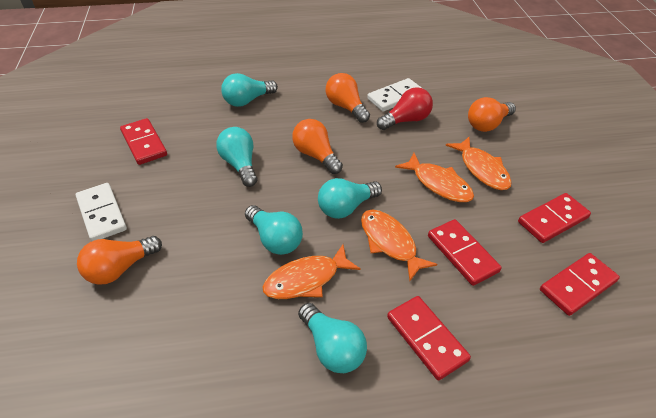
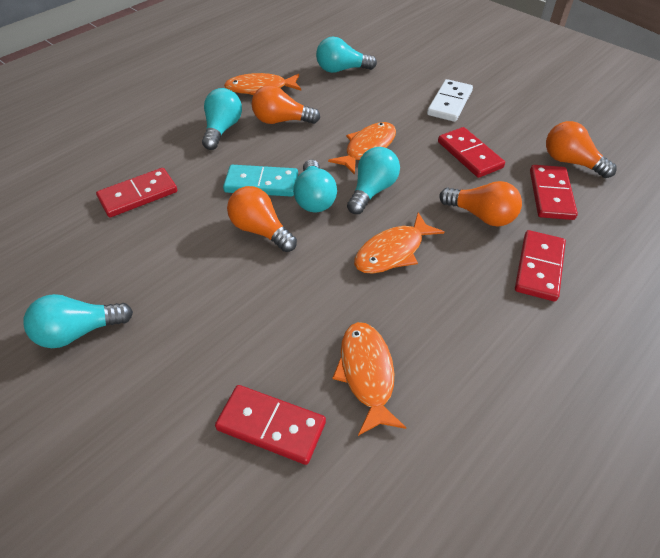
red light bulb: [377,87,433,130] = 1 -> none = 0
turquoise domino: none = 0 -> [223,165,298,197] = 1
white domino: [76,183,127,241] [367,78,423,111] = 2 -> [427,79,473,122] = 1

